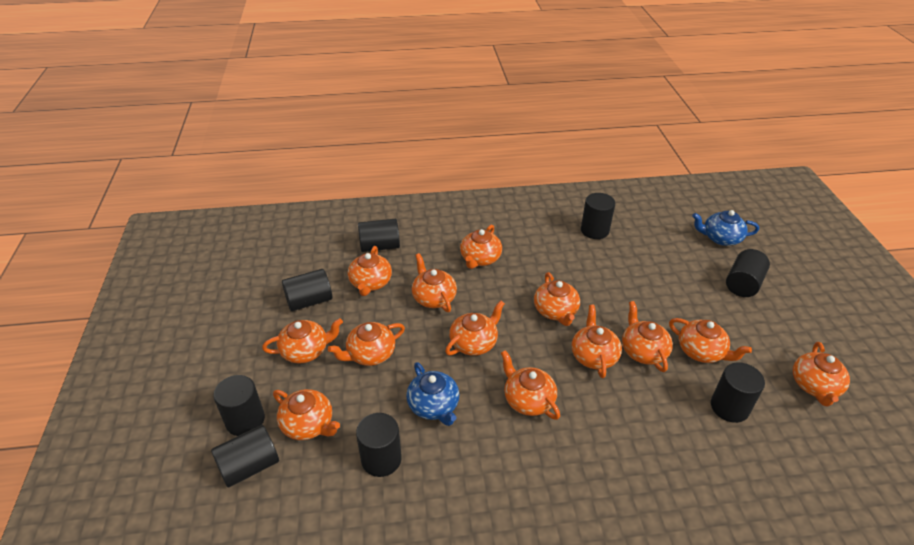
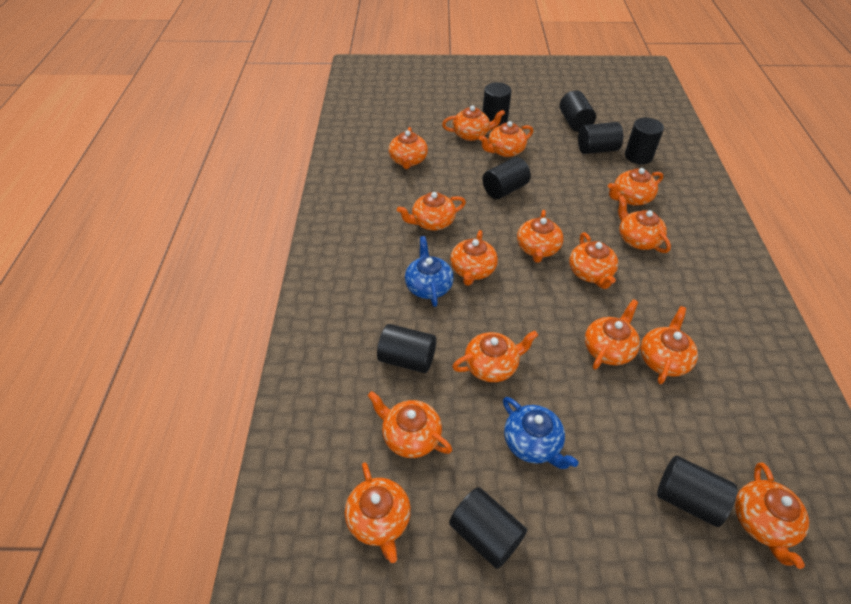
orange teapot: [262,318,343,363] [273,389,340,440] [328,322,405,366] [348,246,392,296] [412,253,457,312] [445,300,505,356] [460,225,502,269] [501,350,560,420] [534,272,580,326] [572,305,622,378] [622,301,673,372] [669,318,752,363] [793,342,850,407] = 13 -> [345,462,411,563] [368,391,452,458] [388,127,428,169] [397,192,466,230] [442,106,505,141] [450,230,498,286] [452,331,538,382] [479,121,533,157] [517,210,563,263] [569,232,618,289] [585,299,640,370] [608,168,663,205] [618,195,671,253] [640,306,698,384] [735,462,809,569] = 15

